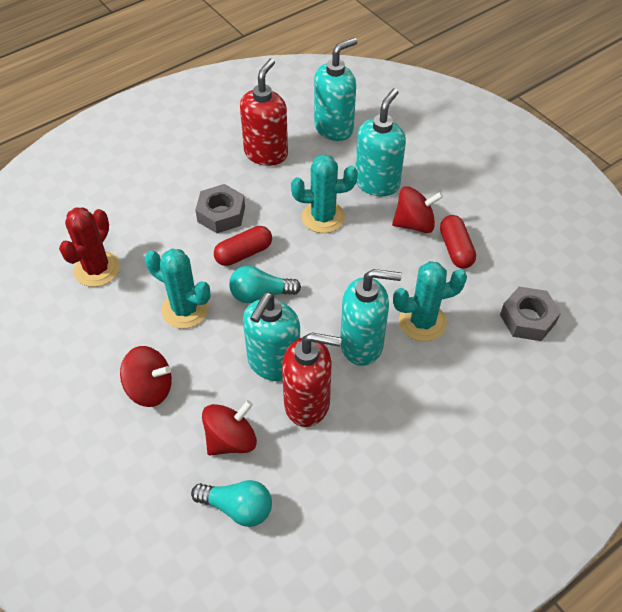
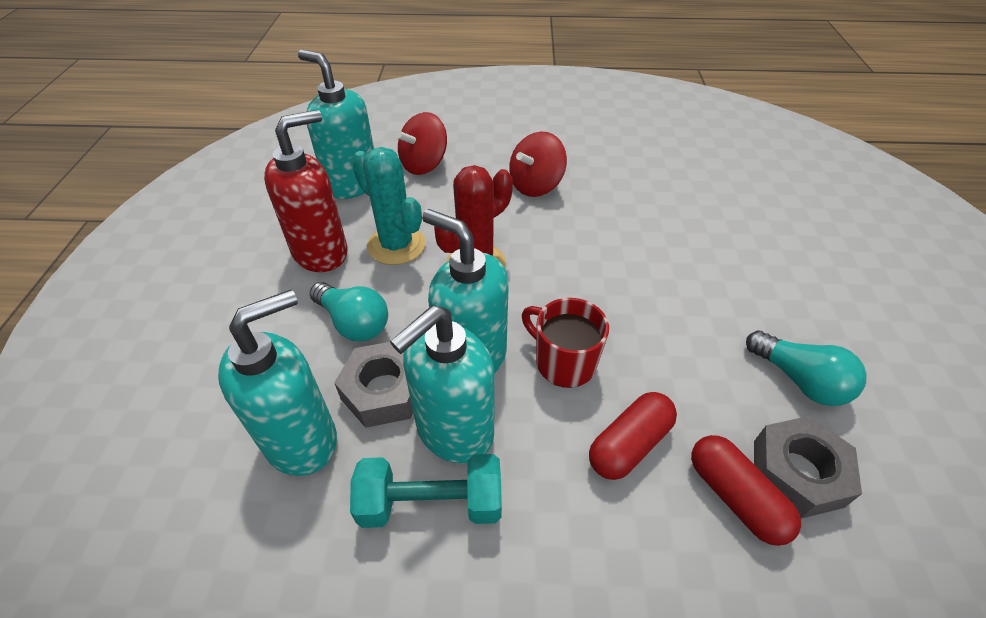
red mug: none = 0 -> [522,298,609,388] = 1
red soap dispenser: [240,58,288,166] [282,332,342,427] = 2 -> [264,110,348,272] = 1
red spinning top: [120,346,172,407] [202,400,257,456] [392,186,443,233] = 3 -> [396,112,447,175] [509,132,567,197] = 2
turquoise cactus: [145,249,211,329] [291,154,358,233] [393,261,467,342] = 3 -> [352,147,426,265] = 1
turquoise dumbbell: none = 0 -> [350,454,502,528] = 1

